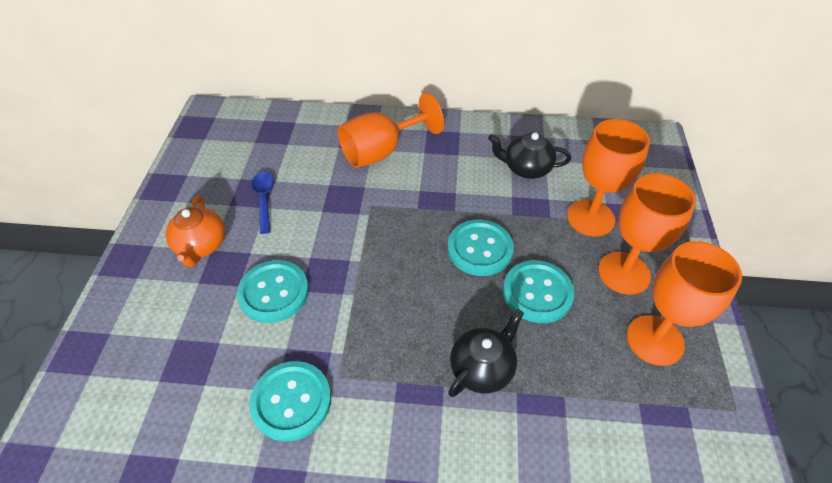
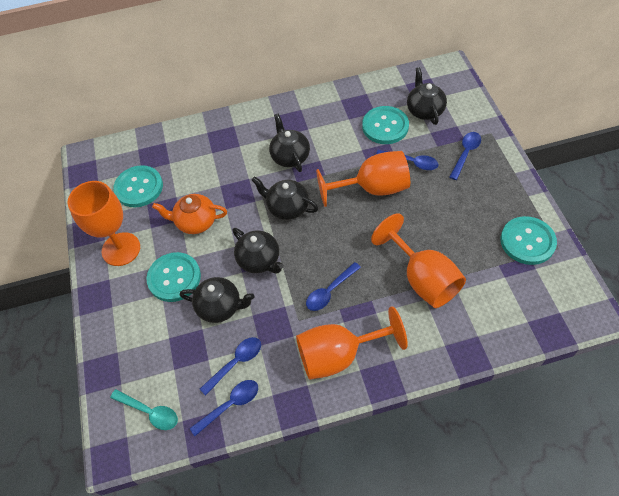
black teapot: [448,309,524,397] [488,132,571,179] = 2 -> [180,277,255,323] [232,228,284,273] [252,176,318,220] [269,113,310,172] [407,67,447,125] = 5
blue spoon: [252,172,274,234] = 1 -> [190,380,258,436] [200,337,261,396] [306,262,361,311] [376,150,438,170] [449,132,481,180] = 5
turquoise spoon: none = 0 -> [110,389,178,430] = 1

